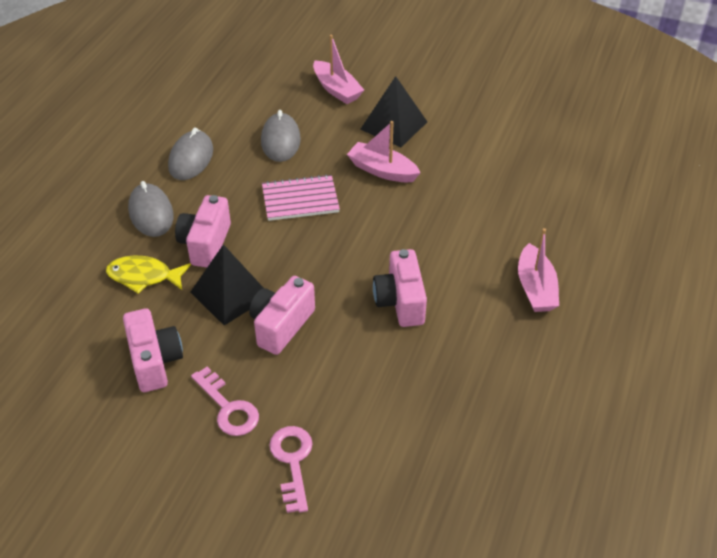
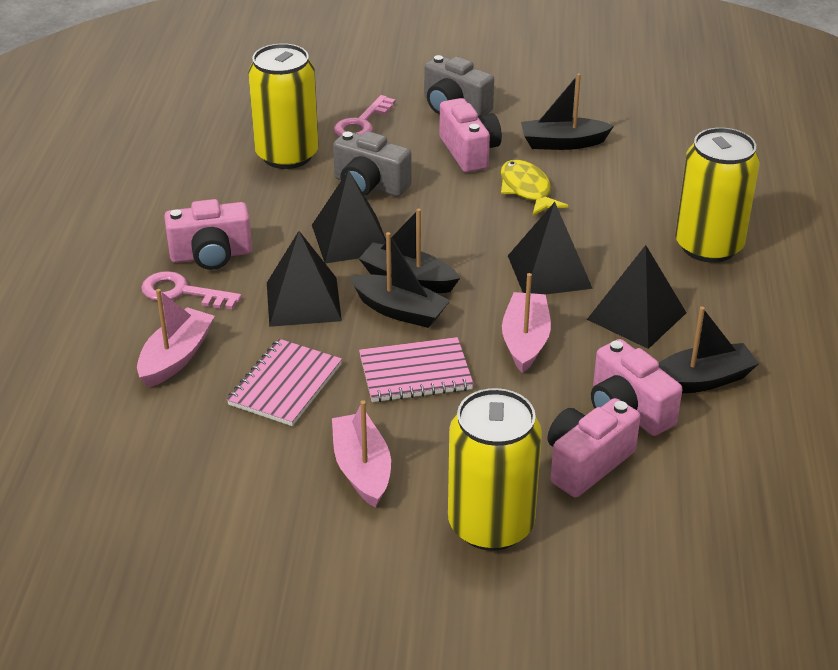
black boat: none = 0 -> [349,232,450,328] [359,209,460,293] [521,73,614,150] [659,306,759,393] = 4
black pyramid: [190,244,263,325] [360,76,427,147] = 2 -> [267,231,342,327] [312,170,386,264] [508,202,593,294] [587,245,686,349] = 4
grey camera: none = 0 -> [333,131,412,197] [424,55,494,116] = 2
grey mouse: [128,181,174,237] [168,128,213,180] [261,110,301,162] = 3 -> none = 0
pink notebook: [262,174,340,221] = 1 -> [226,339,342,426] [359,337,474,402] = 2
yellow can: none = 0 -> [248,43,319,169] [448,388,542,551] [675,127,760,263] = 3

